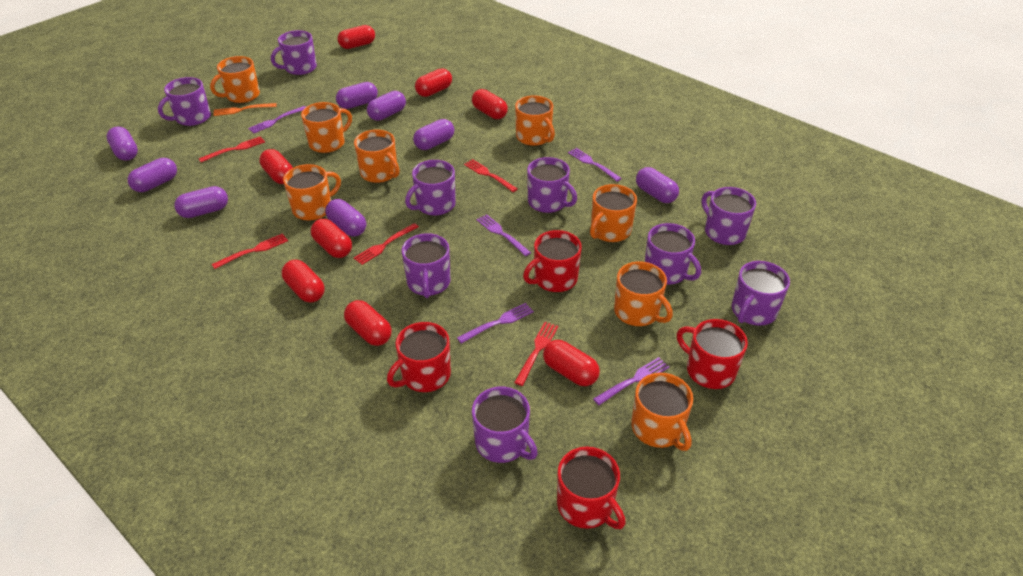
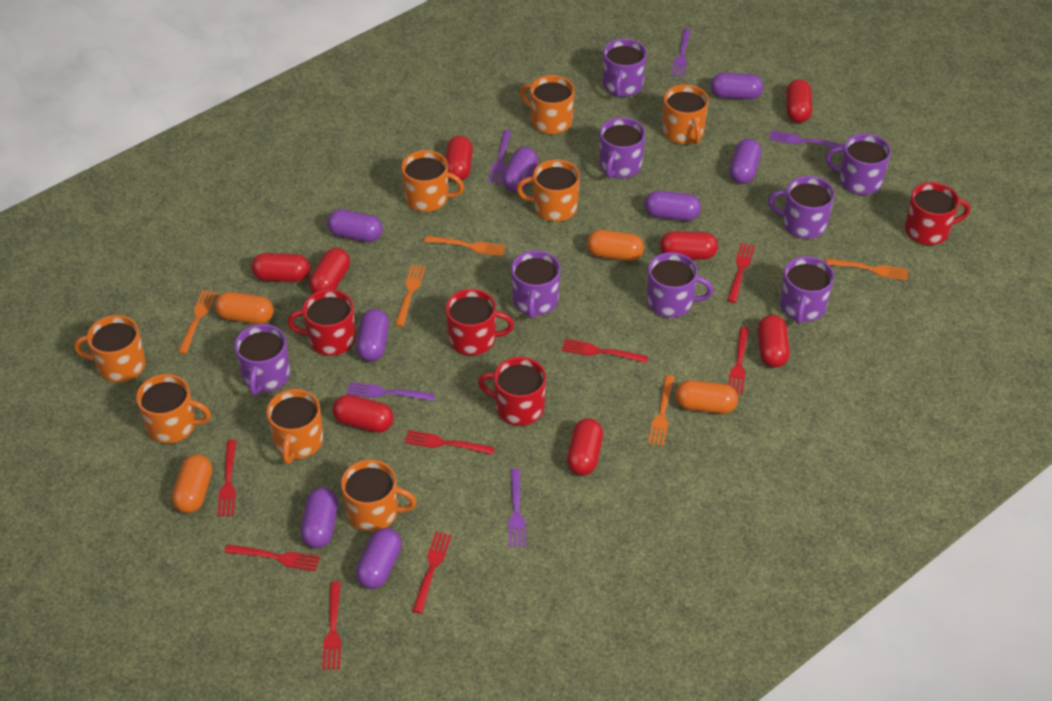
orange capsule: none = 0 -> [172,454,212,513] [215,292,274,324] [587,230,644,261] [675,380,738,414] = 4
orange fork: [213,103,277,116] = 1 -> [178,290,217,354] [395,265,426,327] [424,236,506,257] [648,375,675,446] [825,258,908,280] = 5
purple mug: [158,77,211,126] [271,30,317,75] [402,233,451,298] [405,160,456,216] [472,387,538,463] [527,157,577,213] [645,223,701,285] [702,187,756,245] [732,261,790,326] = 9 -> [235,324,290,396] [511,250,560,319] [600,117,645,178] [603,39,647,97] [647,252,713,318] [768,176,835,239] [780,256,834,324] [825,133,891,195] = 8
red fork: [199,136,265,162] [212,233,288,269] [354,223,419,265] [464,159,517,192] [514,322,558,386] = 5 -> [217,440,236,517] [225,544,320,571] [322,581,341,670] [404,430,495,455] [412,532,452,614] [562,339,648,363] [727,243,755,303] [728,327,749,395] = 8

